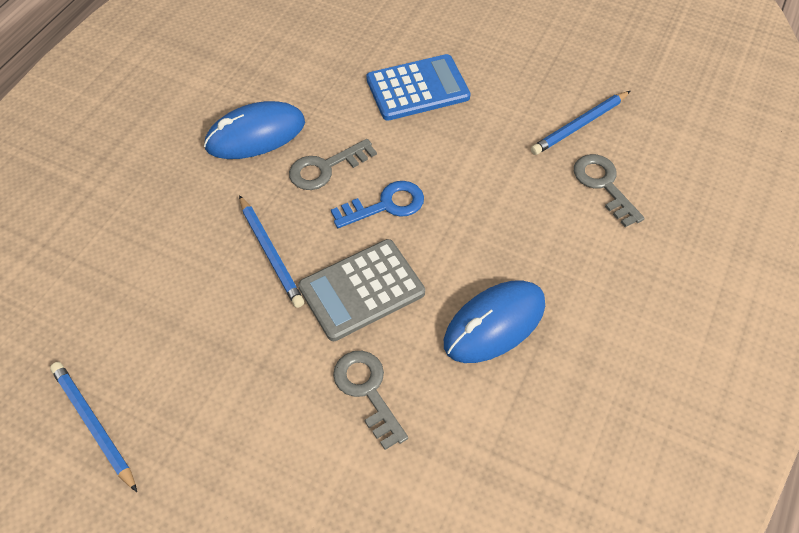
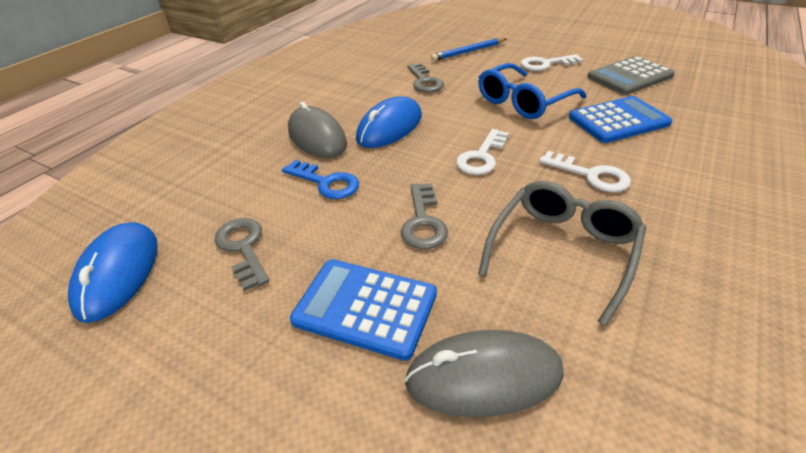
blue calculator: [366,54,471,121] = 1 -> [290,259,437,361] [569,96,672,143] = 2
blue glasses: none = 0 -> [478,63,587,119] = 1
blue pencil: [50,362,137,492] [239,195,304,308] [531,91,630,155] = 3 -> [431,38,506,61] = 1
grey glasses: none = 0 -> [478,181,646,326] = 1
grey mouse: none = 0 -> [288,102,347,158] [404,330,564,417] = 2
white key: none = 0 -> [456,129,509,175] [520,54,583,71] [539,151,631,192] = 3

